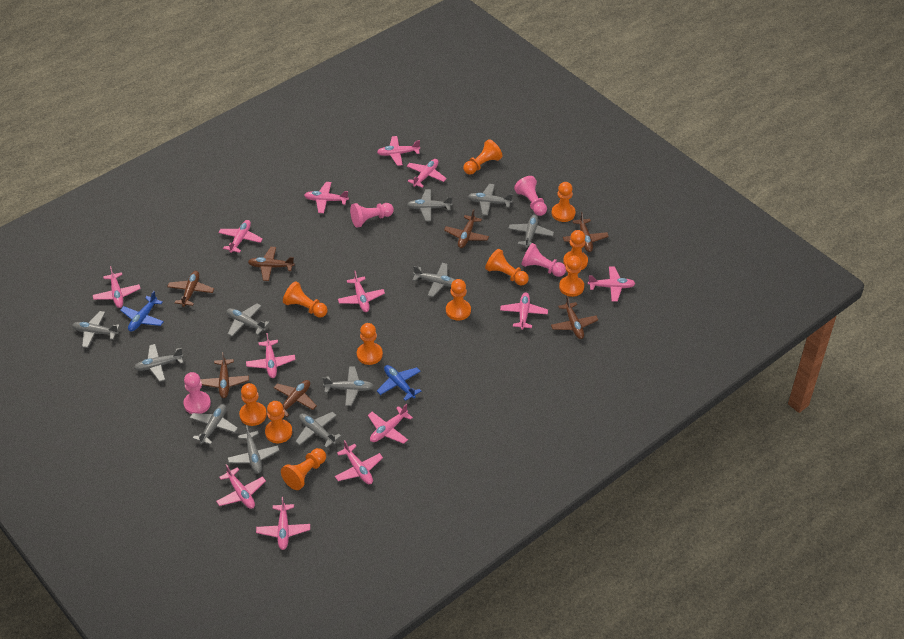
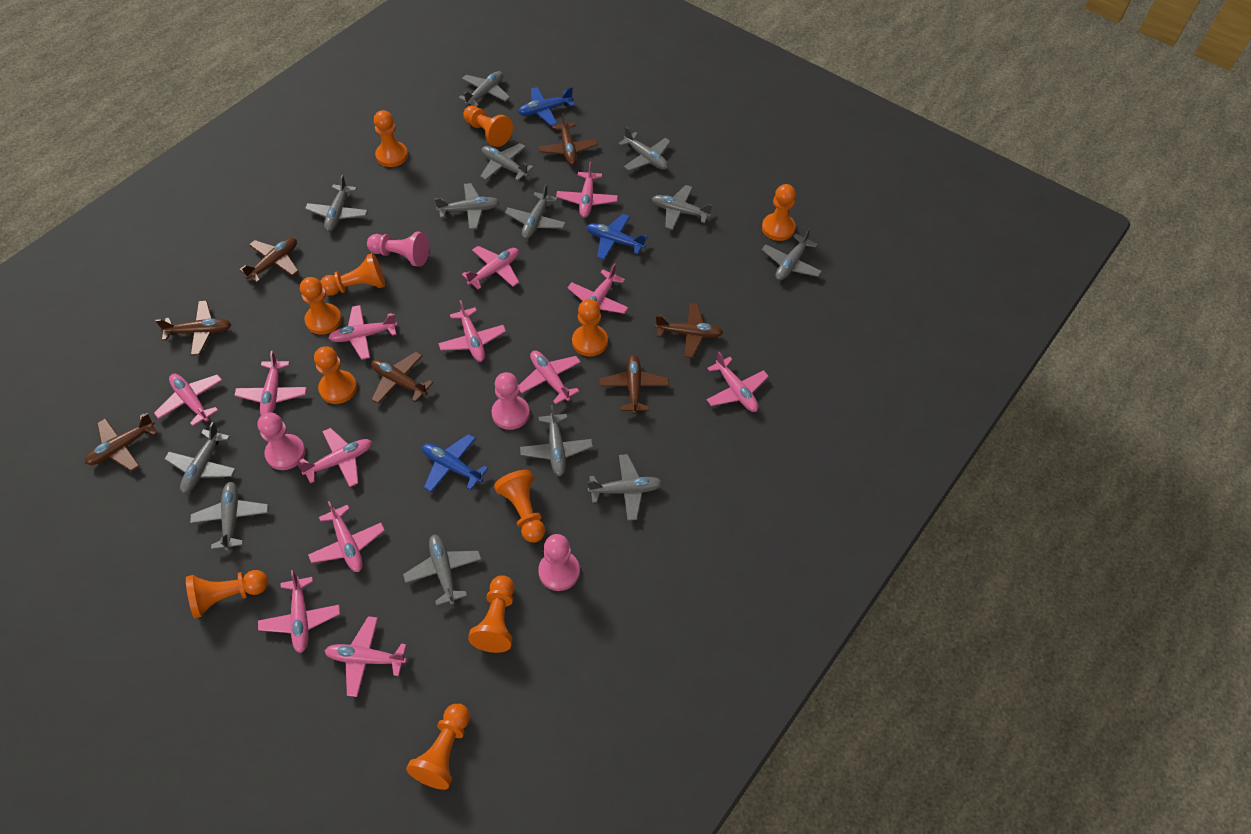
blue plane: [120,291,164,332] [377,365,421,401] = 2 -> [422,434,488,492] [518,87,575,126] [587,214,648,260] = 3
grey plane: [72,311,120,348] [134,344,184,382] [190,404,238,445] [226,304,270,337] [228,425,280,473] [295,412,341,448] [323,366,374,406] [407,189,452,221] [413,263,455,297] [468,184,513,215] [508,215,554,248] = 11 -> [165,422,236,493] [190,482,268,551] [305,175,368,231] [403,534,482,606] [435,183,499,230] [458,71,510,106] [480,143,534,181] [505,184,566,239] [520,405,593,476] [588,454,663,521] [618,127,671,171] [652,185,713,230] [762,228,822,280] = 13

